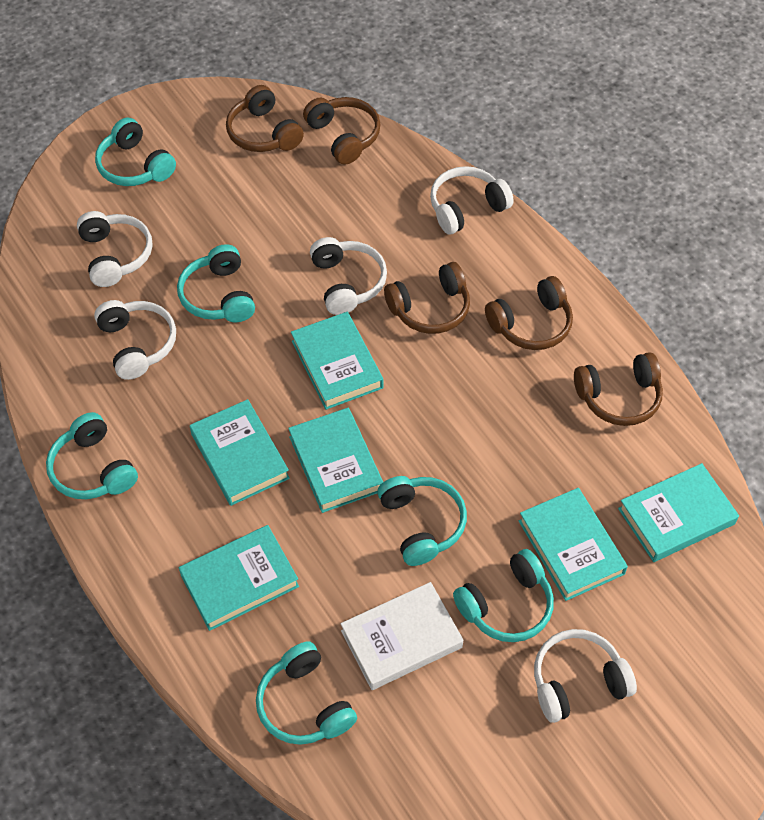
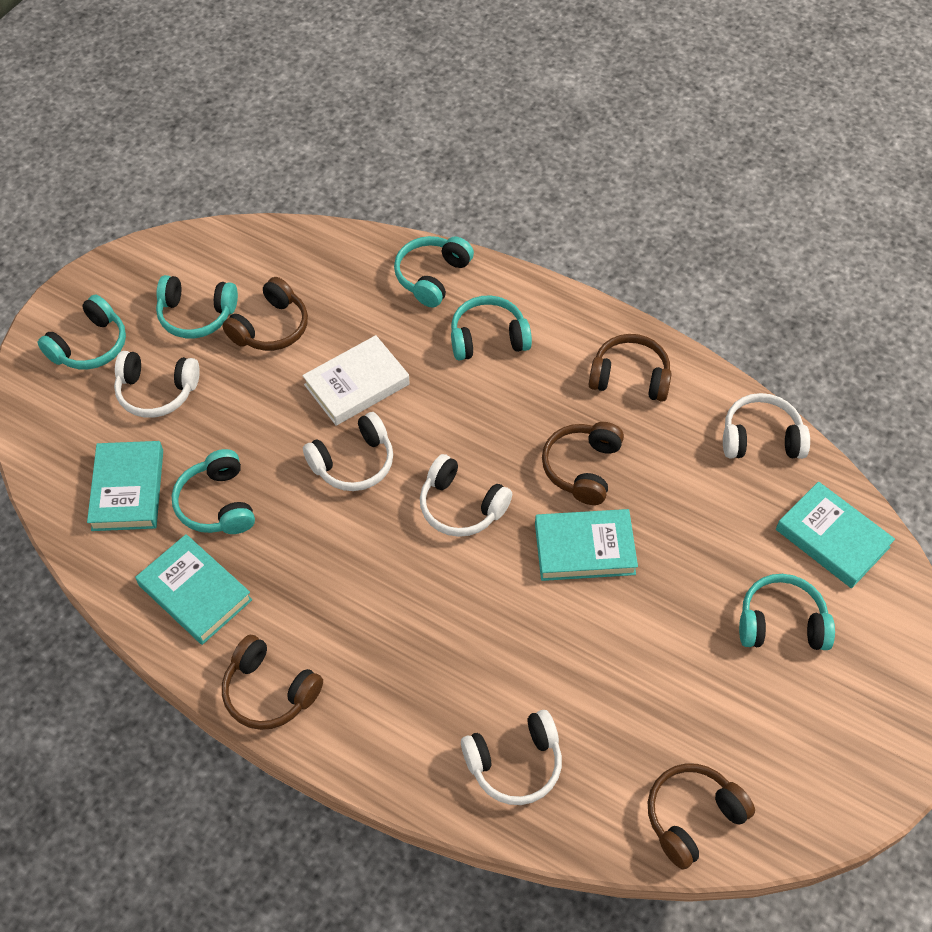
turquoise book: [179,525,299,631] [190,399,290,506] [288,408,383,513] [291,312,384,410] [519,488,628,601] [618,463,739,562] = 6 -> [87,441,163,531] [135,534,252,645] [535,509,638,581] [776,481,895,588] = 4

